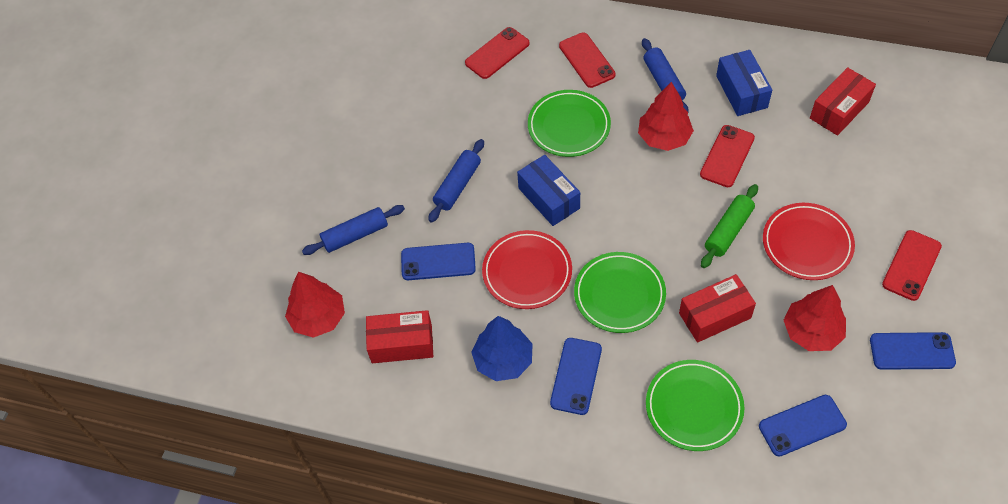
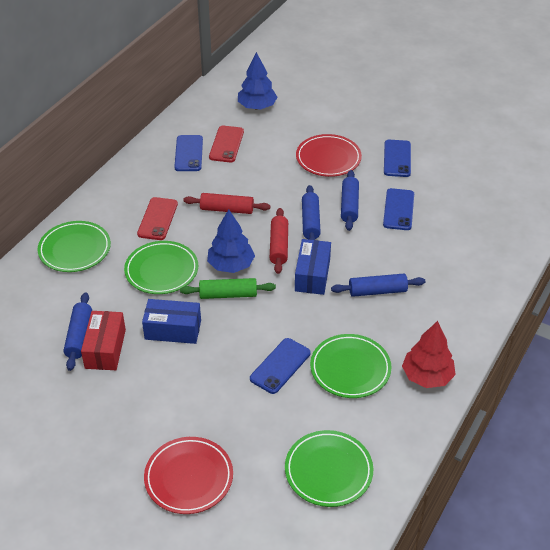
blue rolling pin: [302,205,405,255] [428,139,484,223] [642,38,688,112] = 3 -> [64,292,92,371] [302,185,321,240] [331,274,425,297] [341,170,359,231] = 4
blue tree: [471,316,532,381] = 1 -> [207,209,255,273] [238,52,278,110] = 2
green plate: [528,90,611,157] [574,252,666,333] [646,360,744,451] = 3 -> [37,221,111,272] [124,241,198,294] [285,430,373,507] [310,334,392,398] = 4
red box: [366,310,433,363] [679,274,756,343] [810,67,876,136] = 3 -> [81,311,126,370] = 1
red phone: [465,27,530,79] [559,32,616,88] [700,125,755,187] [882,230,942,301] = 4 -> [137,197,178,240] [209,126,244,162] = 2
red rolling pin: none = 0 -> [183,193,270,214] [270,208,288,274] = 2
red tree: [285,272,345,338] [638,82,694,151] [784,285,846,351] = 3 -> [402,321,456,388] = 1

